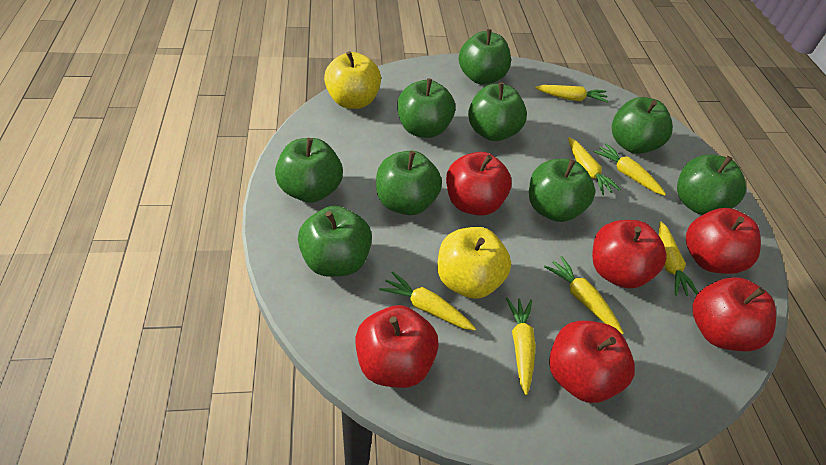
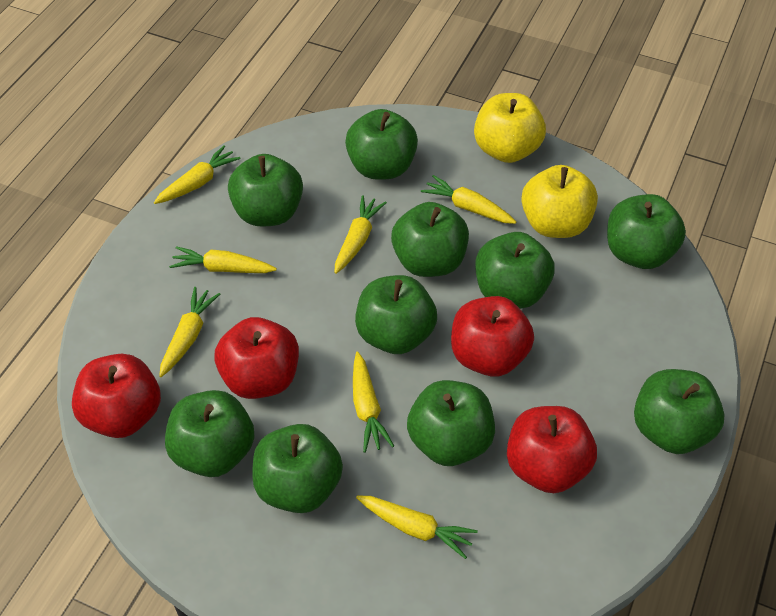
green apple: [275,138,343,203] [298,206,372,277] [376,151,442,215] [397,78,455,138] [458,29,511,85] [468,82,527,141] [529,159,595,222] [612,97,673,154] [677,154,746,215] = 9 -> [165,390,255,477] [228,154,303,227] [252,424,343,513] [345,109,418,180] [355,275,437,354] [391,202,469,277] [407,380,495,466] [475,232,555,309] [607,194,686,269] [634,369,725,454] = 10
red apple: [355,305,439,388] [446,152,512,216] [549,321,635,403] [592,220,666,289] [686,208,761,274] [692,277,776,351] = 6 -> [72,354,161,438] [214,317,299,399] [451,296,534,377] [507,406,597,493] = 4

